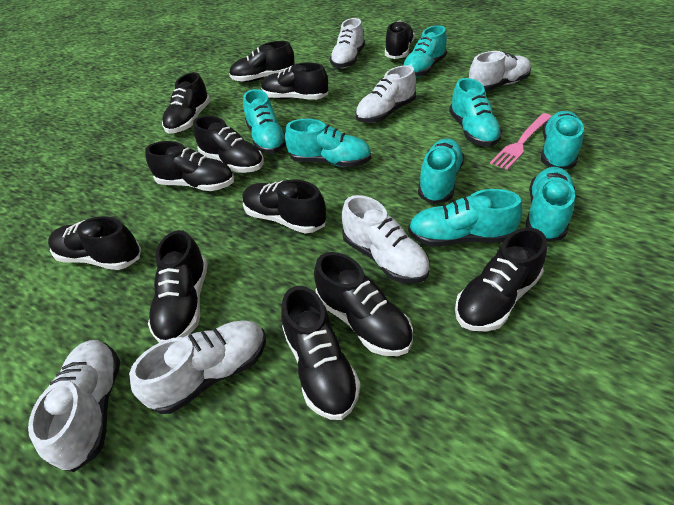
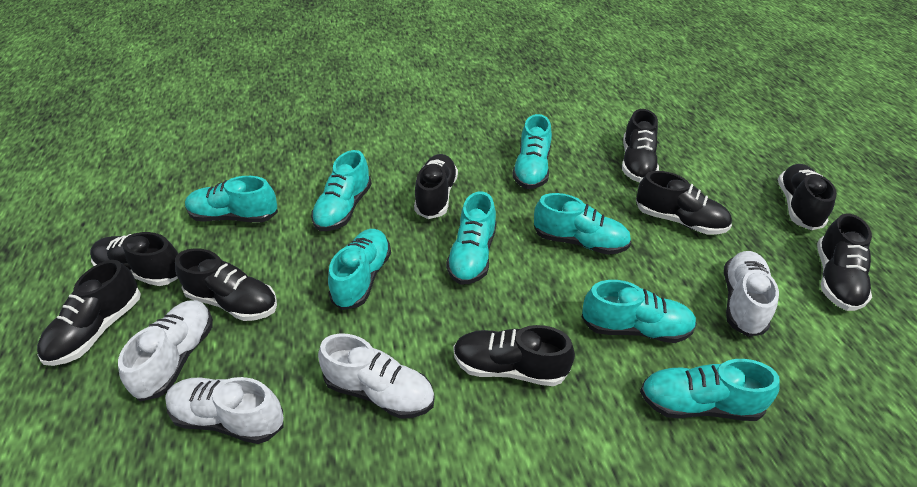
black shoe: [48,216,141,270] [145,141,234,191] [148,230,208,343] [162,72,211,134] [193,116,264,173] [229,41,295,82] [243,179,326,233] [261,63,328,100] [281,286,361,420] [314,252,413,356] [385,21,415,59] [455,228,547,332] = 12 -> [37,260,141,366] [90,232,178,286] [175,248,277,321] [414,154,458,219] [453,325,575,386] [622,109,659,182] [636,171,732,235] [778,164,837,230] [817,214,872,311] = 9
pink fork: [490,113,552,170] = 1 -> none = 0
white shoe: [28,340,120,472] [129,320,266,414] [330,18,365,68] [341,195,430,283] [356,65,416,123] [469,51,531,92] = 6 -> [118,300,213,401] [165,377,284,444] [318,333,434,419] [724,251,779,337] = 4

